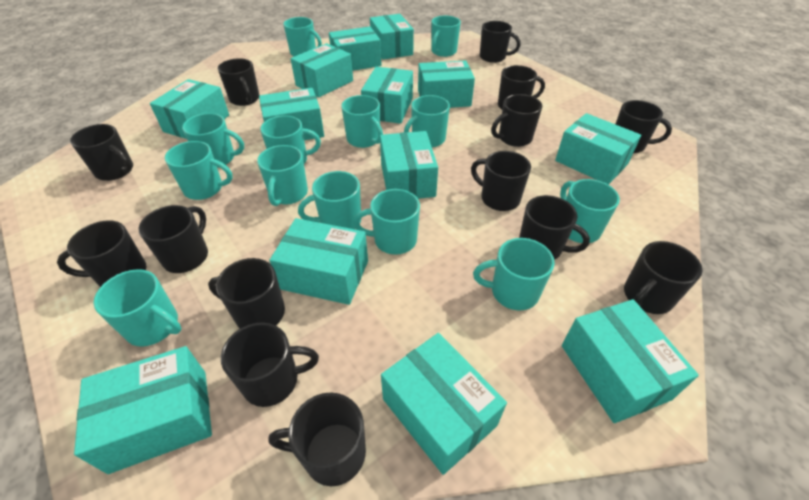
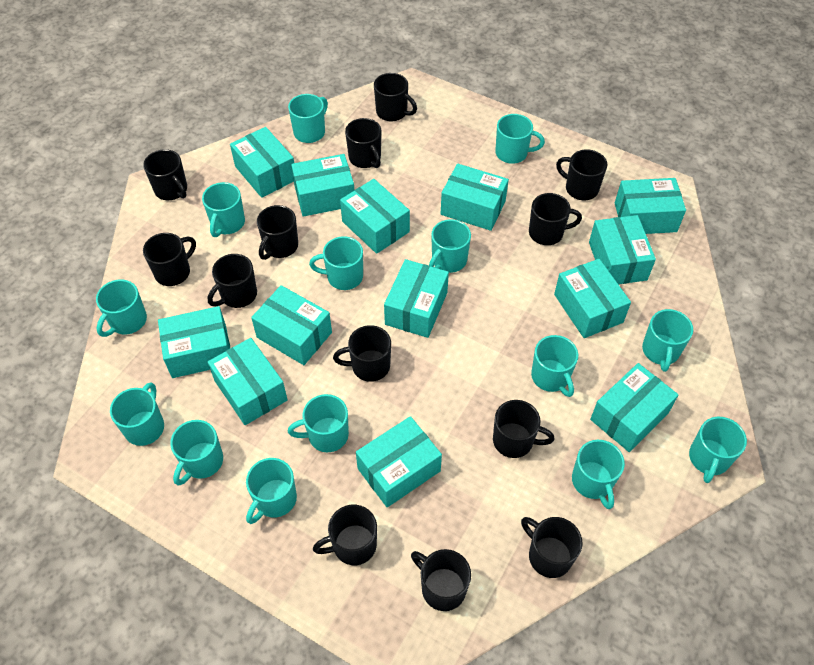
black mug: [57,220,146,287] [70,124,133,181] [138,205,208,273] [208,258,285,328] [218,58,260,106] [221,322,319,407] [268,392,366,486] [471,151,531,211] [480,21,520,63] [491,94,542,147] [498,65,545,110] [519,195,590,260] [616,100,672,153] [624,241,703,314] = 14 -> [143,149,187,200] [143,233,196,286] [208,254,257,308] [257,205,298,260] [313,505,377,565] [333,325,391,382] [345,118,381,168] [374,73,417,121] [411,549,471,611] [493,400,555,458] [521,517,583,578] [529,193,582,245] [556,149,607,200] = 13
turquoise mug: [93,269,181,347] [165,141,233,200] [182,113,244,168] [257,145,308,206] [260,116,321,164] [283,17,322,57] [298,171,361,229] [341,95,383,148] [353,189,420,255] [404,95,450,148] [431,16,461,57] [473,238,555,310] [560,179,620,243] = 13 -> [96,279,147,337] [110,382,164,446] [170,420,223,486] [202,182,245,237] [246,458,297,524] [288,94,328,143] [288,394,349,452] [309,236,363,290] [429,219,471,273] [495,114,545,164] [531,335,578,397] [572,440,625,509] [642,309,693,372] [689,417,747,483] = 14

